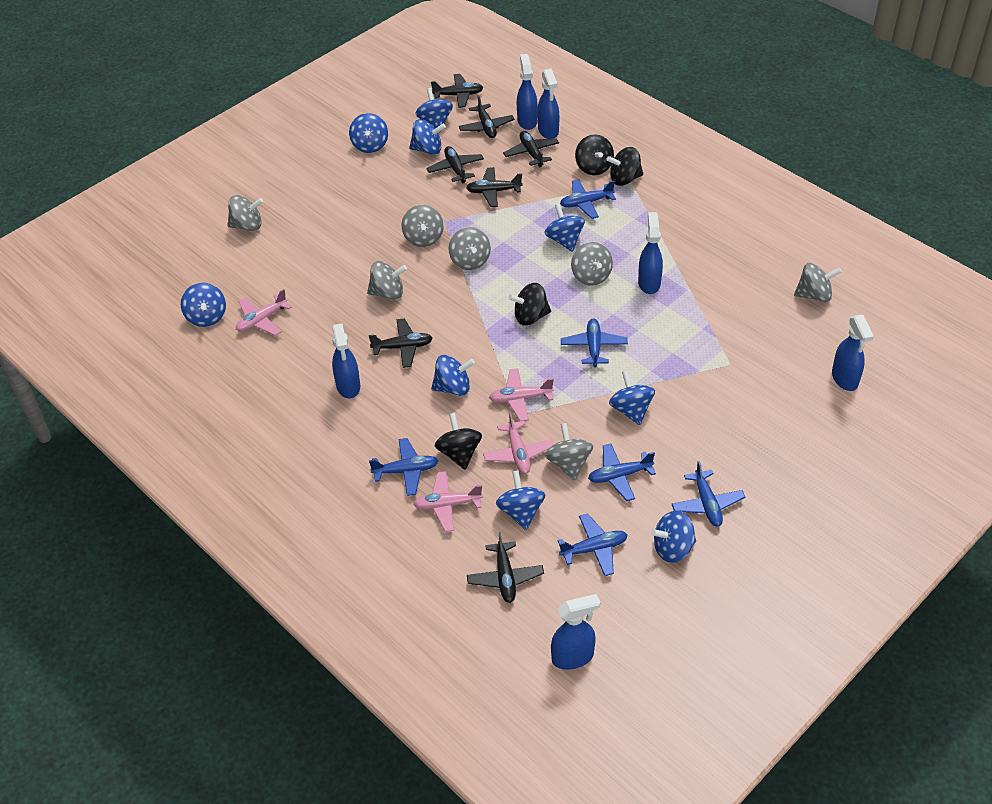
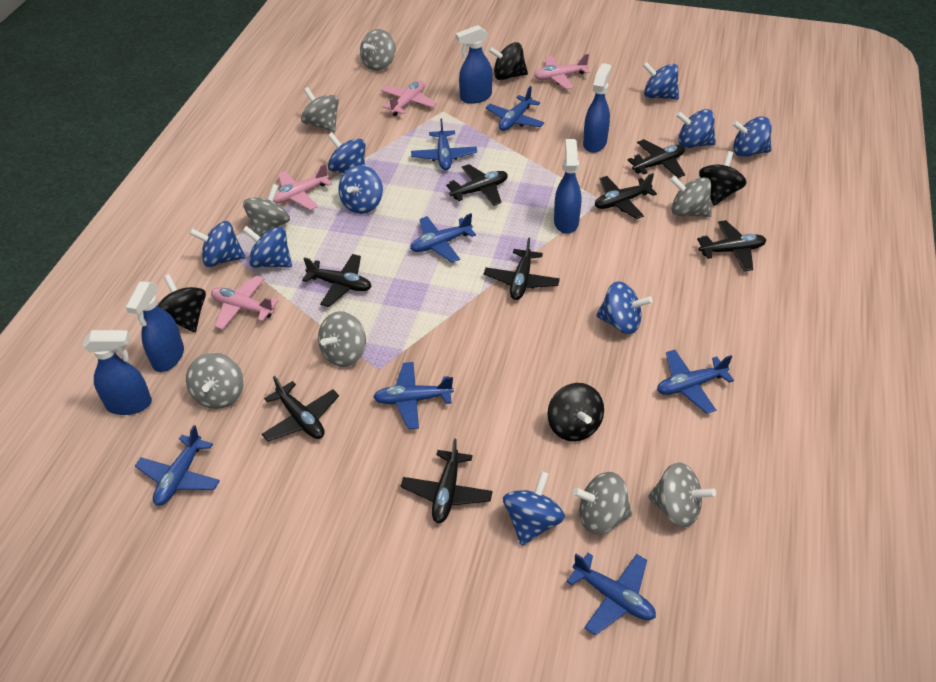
black plane: [368,318,433,368] [427,146,484,184] [431,74,484,108] [459,95,515,138] [466,167,523,207] [467,532,544,603] [503,131,559,167] = 7 -> [262,376,339,441] [302,254,372,307] [401,438,493,523] [446,164,508,206] [484,237,560,300] [595,173,657,219] [627,139,685,178] [697,220,766,271] = 8
blue plane: [369,438,438,496] [558,513,627,576] [560,179,616,219] [561,319,628,367] [588,443,656,501] [672,461,745,527] = 6 -> [135,425,220,506] [373,362,454,429] [410,213,476,263] [411,119,477,170] [486,86,545,131] [566,553,656,635] [657,350,734,414] = 7
blue spray bottle: [332,323,360,398] [517,54,538,130] [537,69,559,139] [551,594,600,670] [638,212,663,294] [832,315,874,391] = 6 -> [83,330,152,415] [126,281,184,372] [456,25,493,104] [554,139,581,234] [583,63,611,153] = 5
grey spinning top: [227,195,263,231] [367,261,407,299] [402,205,444,247] [448,227,491,270] [545,423,593,481] [571,242,613,286] [794,263,842,302] = 7 -> [186,352,244,409] [243,184,290,237] [301,87,339,132] [318,311,366,367] [360,29,395,71] [573,472,632,535] [648,462,716,528] [670,176,712,217] = 8

